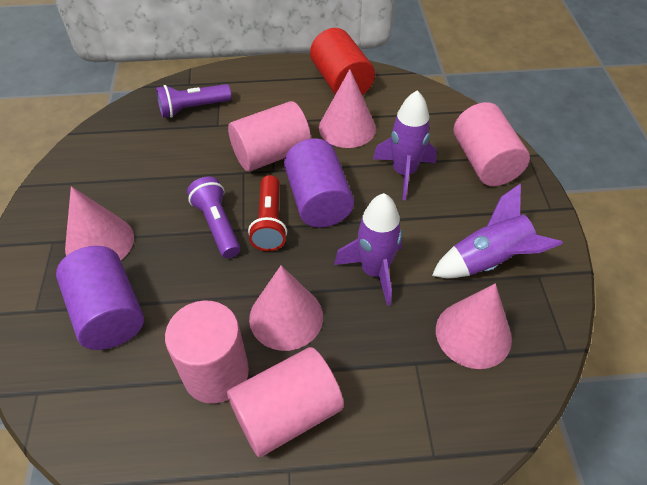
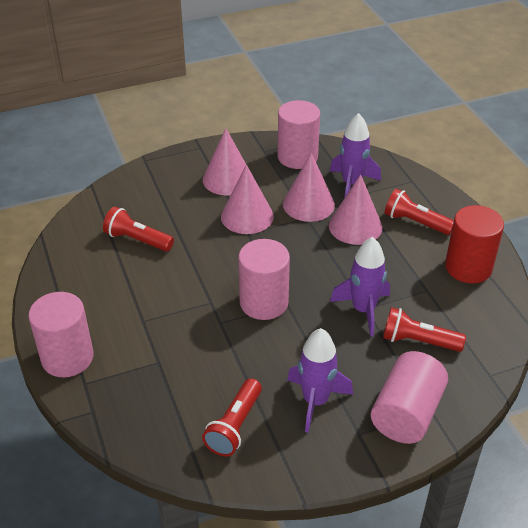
purple cylinder: [56,246,144,350] [284,139,354,228] = 2 -> none = 0
purple flashlight: [156,84,232,118] [187,176,240,258] = 2 -> none = 0
red flashlight: [248,175,287,251] = 1 -> [103,207,174,251] [202,378,262,457] [383,307,466,352] [384,189,454,235] = 4

